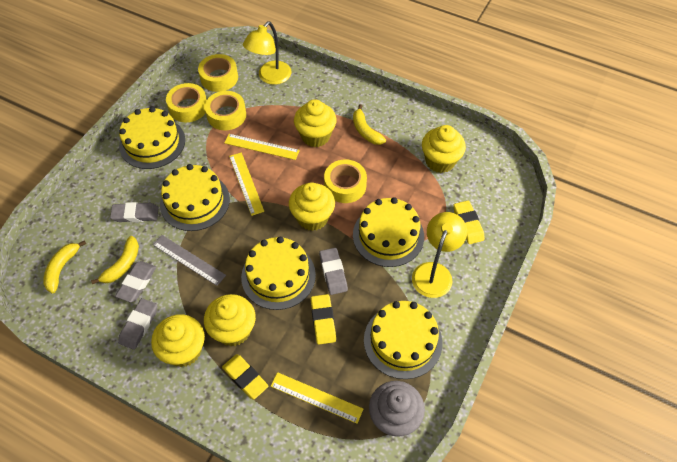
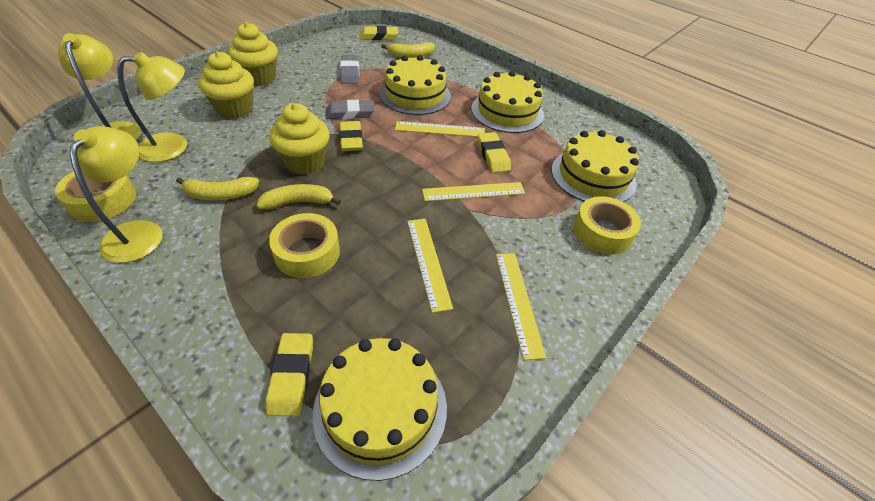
grey cupcake: [369,381,425,437] = 1 -> none = 0
grey eraser: [110,202,159,222] [115,261,156,302] [118,298,157,350] [319,248,348,295] = 4 -> [326,100,375,119] [340,55,359,84] = 2
grey ruler: [153,235,226,286] = 1 -> none = 0
yellow cake: [119,107,185,169] [160,164,230,231] [241,237,316,310] [353,197,424,267] [364,301,442,379] = 5 -> [313,338,447,481] [380,55,451,115] [471,71,544,133] [551,130,639,202] = 4
yellow cupcake: [151,314,205,367] [204,294,256,346] [289,182,335,231] [294,99,337,147] [422,125,466,173] = 5 -> [198,51,254,119] [228,22,278,86] [269,103,330,175] = 3
yellow eraser: [222,354,268,400] [311,294,336,345] [453,201,485,244] = 3 -> [266,333,313,416] [339,121,363,151] [360,26,398,40] [478,132,511,173] = 4
yellow lamp: [243,22,291,85] [412,212,467,298] = 2 -> [58,33,142,140] [69,126,163,263] [117,52,187,162] = 3
yellow ruler: [225,134,300,160] [229,152,264,216] [270,372,363,424] = 3 -> [395,121,485,137] [407,219,453,313] [422,182,525,201] [496,253,546,360] = 4
yellow tape: [166,83,207,122] [198,54,238,92] [205,91,246,130] [324,160,367,203] = 4 -> [55,171,136,222] [269,213,340,278] [573,196,641,255] = 3

